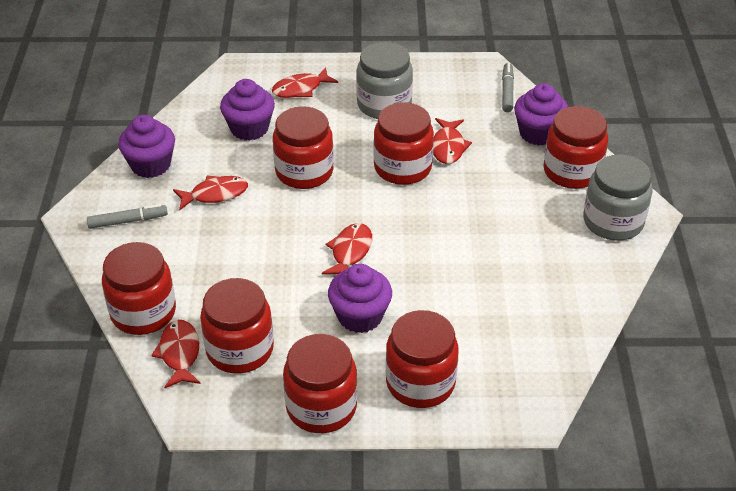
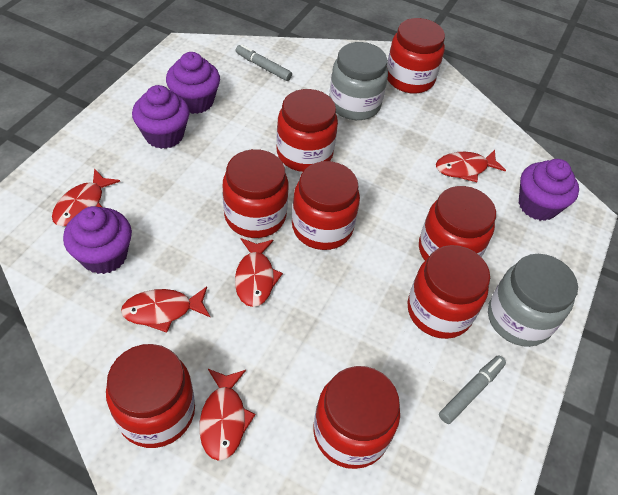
red jar: [102,242,176,335] [200,278,274,374] [273,106,334,189] [283,334,357,433] [373,103,434,185] [386,310,459,408] [544,106,608,189] = 7 -> [106,344,195,448] [223,149,289,238] [276,89,338,172] [292,161,360,250] [313,366,400,469] [387,18,445,94] [407,245,490,339] [419,186,496,261] = 8

